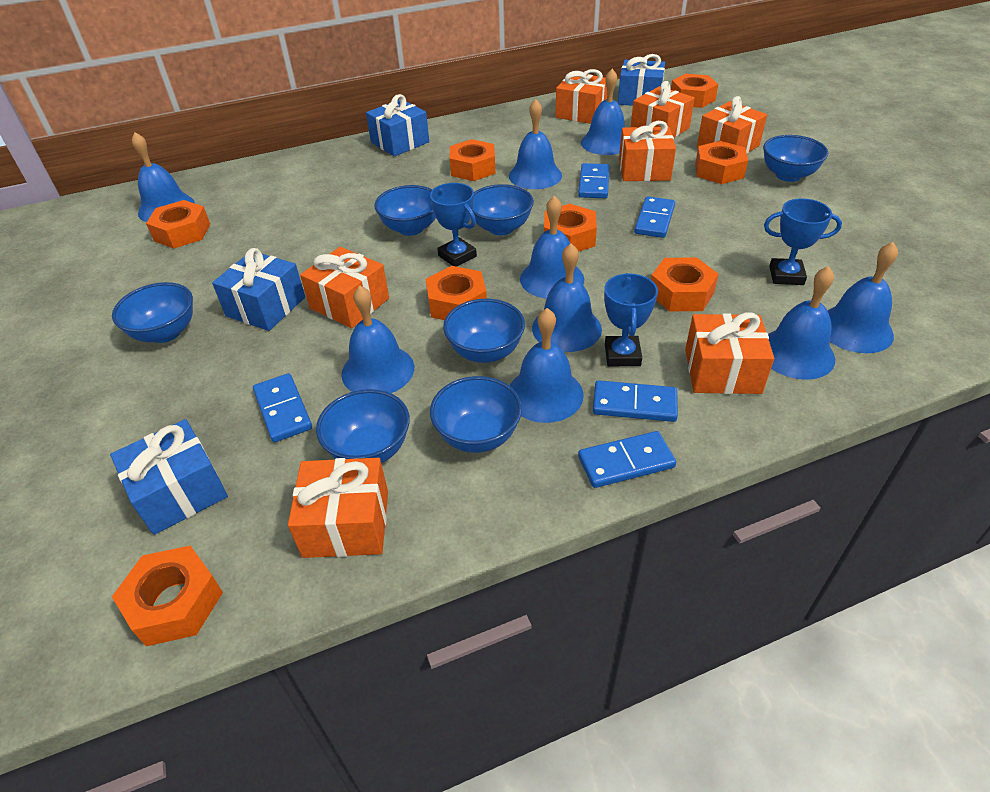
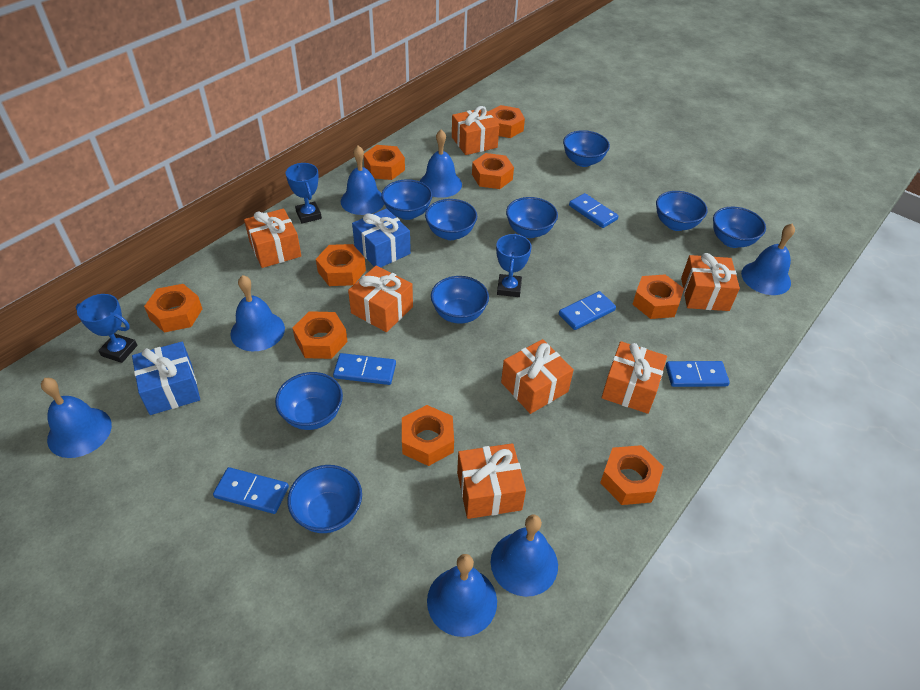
blue bell: [132,132,195,222] [341,286,414,393] [509,99,562,189] [510,308,584,423] [520,196,584,299] [532,243,602,352] [581,69,625,155] [768,266,835,380] [827,242,898,353] = 9 -> [41,378,112,458] [230,275,285,351] [341,146,384,215] [420,130,462,198] [427,554,497,637] [491,515,558,597] [741,224,795,295] = 7
blue bowl: [112,282,193,343] [316,389,410,463] [374,185,436,236] [430,376,522,453] [443,299,525,363] [473,184,534,235] [763,135,829,182] = 7 -> [275,372,343,430] [287,465,362,533] [381,179,432,220] [425,199,477,240] [431,276,489,324] [506,197,558,238] [563,130,610,167] [656,191,708,231] [713,207,766,248] = 9
blue gift: [110,419,228,535] [212,248,305,331] [366,94,429,156] [618,54,665,106] = 4 -> [132,342,200,415] [352,208,411,267] = 2
orange nut: [112,546,223,646] [146,200,210,249] [426,266,487,320] [450,139,496,181] [544,204,597,252] [651,257,719,311] [671,74,718,108] [695,141,748,184] = 8 -> [144,284,202,333] [293,311,348,359] [316,244,366,286] [364,145,405,180] [402,405,454,466] [472,153,514,189] [488,105,525,138] [600,445,664,505] [632,274,684,319] = 9

